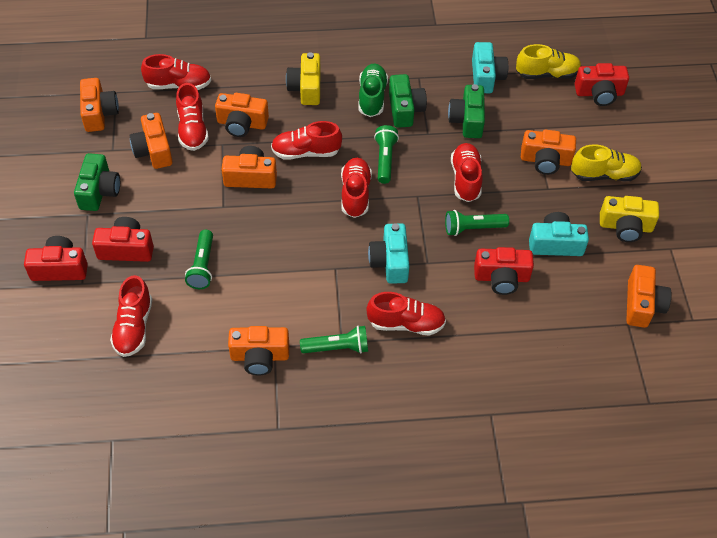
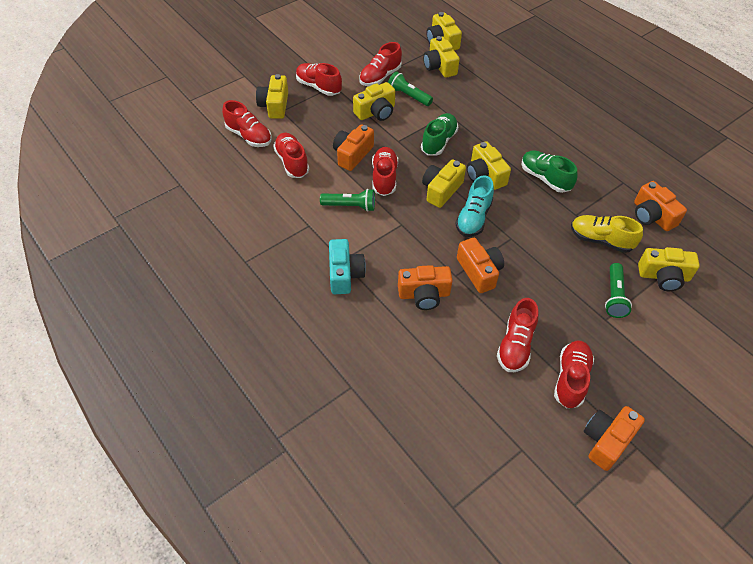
green camera: [74,153,120,211] [389,74,427,128] [448,84,485,138] = 3 -> none = 0
green flashlight: [185,230,213,289] [300,326,368,354] [374,125,399,184] [445,210,509,236] = 4 -> [320,189,375,212] [388,71,433,106] [605,263,632,318] = 3
green shoe: [358,64,388,117] = 1 -> [421,113,458,156] [522,150,577,193] = 2
orange camera: [80,78,119,132] [129,113,173,169] [215,93,269,137] [221,146,277,189] [228,326,289,375] [521,130,576,175] [626,265,672,328] = 7 -> [333,124,374,171] [398,265,453,310] [457,238,504,293] [584,406,645,471] [634,181,687,231] = 5
red camera: [24,236,88,281] [92,217,154,262] [474,247,534,295] [575,63,629,106] = 4 -> none = 0
turquoise camera: [368,223,409,284] [472,42,509,93] [529,212,589,256] = 3 -> [329,239,366,294] = 1
turquoise shoe: none = 0 -> [455,175,494,237] = 1
yellow camera: [286,52,321,105] [600,196,659,242] = 2 -> [256,74,288,119] [353,82,395,121] [422,159,466,208] [423,36,460,78] [426,12,462,50] [467,141,511,190] [638,247,700,291] = 7
yellow shoe: [516,44,581,79] [571,144,642,181] = 2 -> [571,215,643,253] = 1

